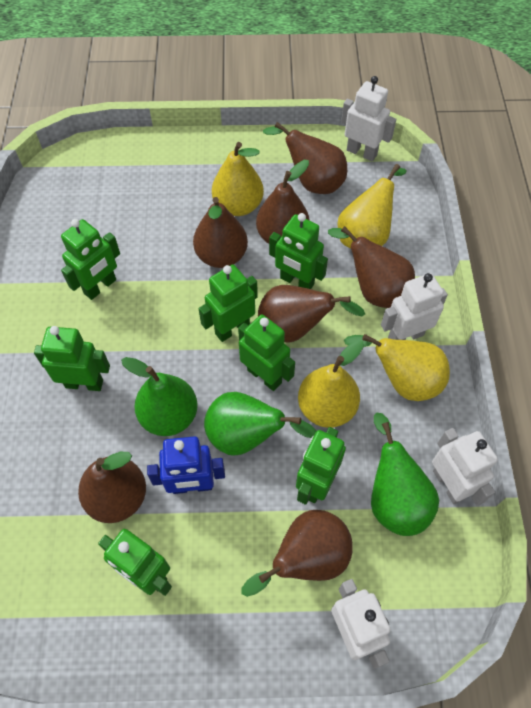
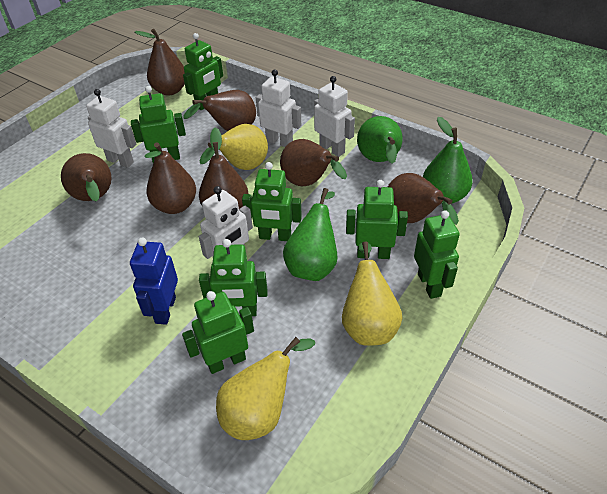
yellow pear: [212,142,264,216] [298,340,364,428] [337,164,407,249] [344,334,450,401] = 4 -> [199,124,268,170] [216,337,315,440] [342,241,402,346] = 3

